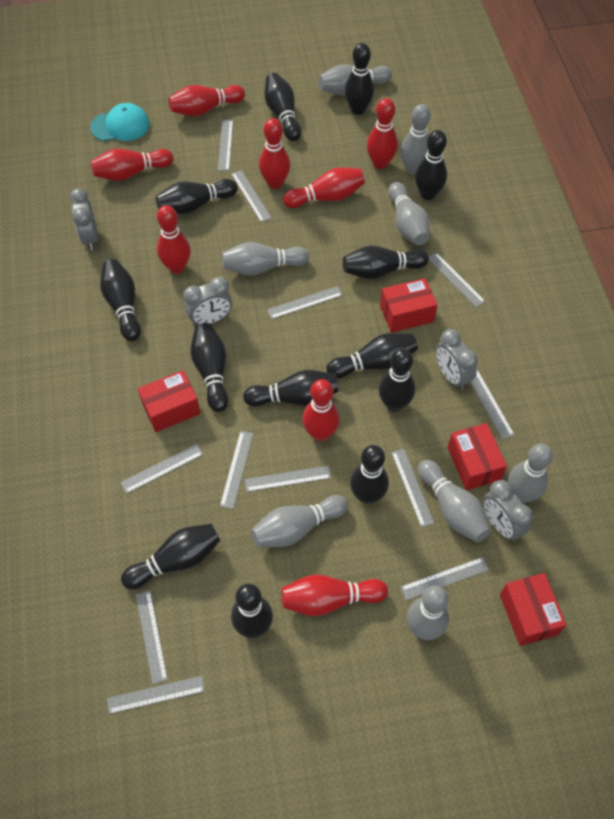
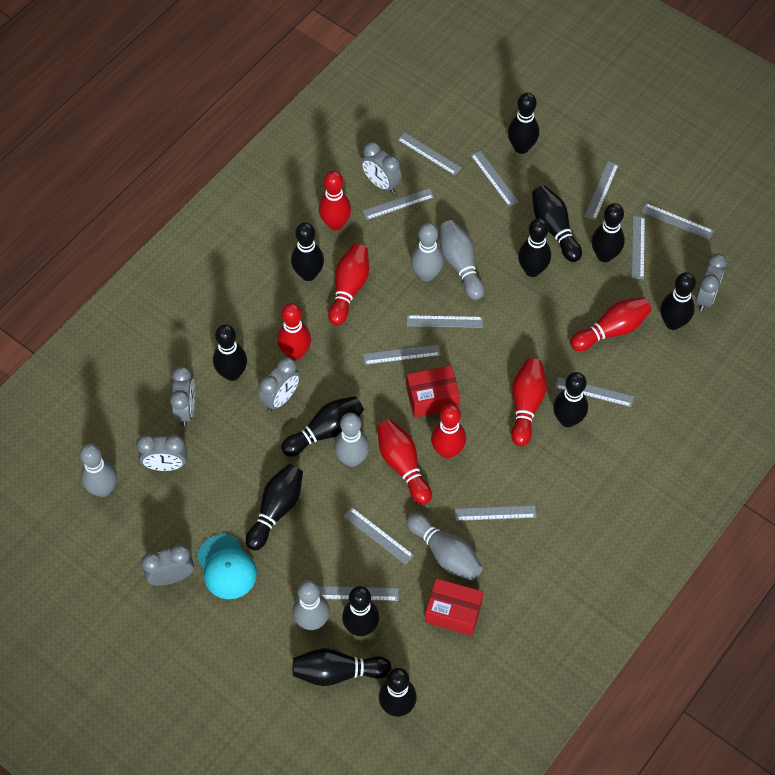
grey bowling pin: [222,242,309,276] [251,495,348,547] [318,64,392,95] [388,182,430,245] [400,104,431,175] [407,586,449,640] [418,460,491,542] [508,444,553,503] = 8 -> [80,443,117,497] [293,580,330,630] [334,413,369,467] [406,513,483,581] [411,223,444,282] [440,220,484,300] = 6
grey clock: [70,188,98,250] [183,277,232,326] [436,329,478,390] [483,480,533,541] = 4 -> [136,434,187,471] [141,544,194,586] [170,366,195,426] [259,357,300,411] [361,142,402,193] [696,254,727,311] = 6
red bowling pin: [91,149,173,181] [157,205,191,274] [168,85,245,116] [259,118,290,189] [281,575,388,616] [283,167,365,208] [302,379,340,441] [367,98,398,169] = 8 -> [277,303,311,360] [319,171,351,231] [328,244,369,326] [377,420,432,505] [431,404,466,459] [511,358,547,446] [570,297,652,351] = 7
red box: [138,370,200,432] [380,278,437,333] [447,423,507,490] [500,573,567,646] = 4 -> [406,365,460,418] [425,578,483,636] = 2

